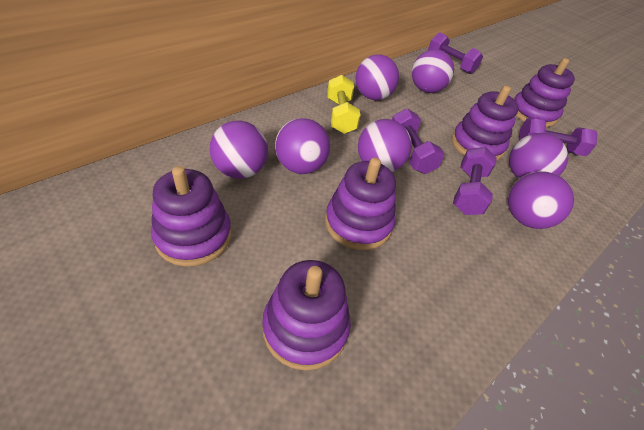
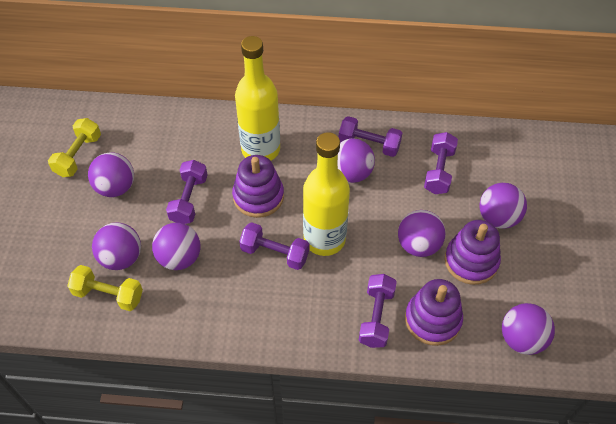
purple dumbbell: [392,108,445,174] [428,32,483,74] [453,147,497,215] [519,118,597,156] = 4 -> [166,160,208,224] [239,222,309,270] [339,116,402,157] [359,274,397,348] [424,132,458,194] = 5
purple stacking toy: [151,166,232,267] [262,260,351,371] [325,158,396,250] [452,86,519,161] [514,58,575,127] = 5 -> [232,155,284,218] [405,279,463,346] [445,220,501,285] = 3
yellow bottle: none = 0 -> [235,36,280,161] [303,132,350,256] = 2
yellow dumbbell: [327,75,361,134] = 1 -> [48,118,101,177] [67,265,143,311] = 2

